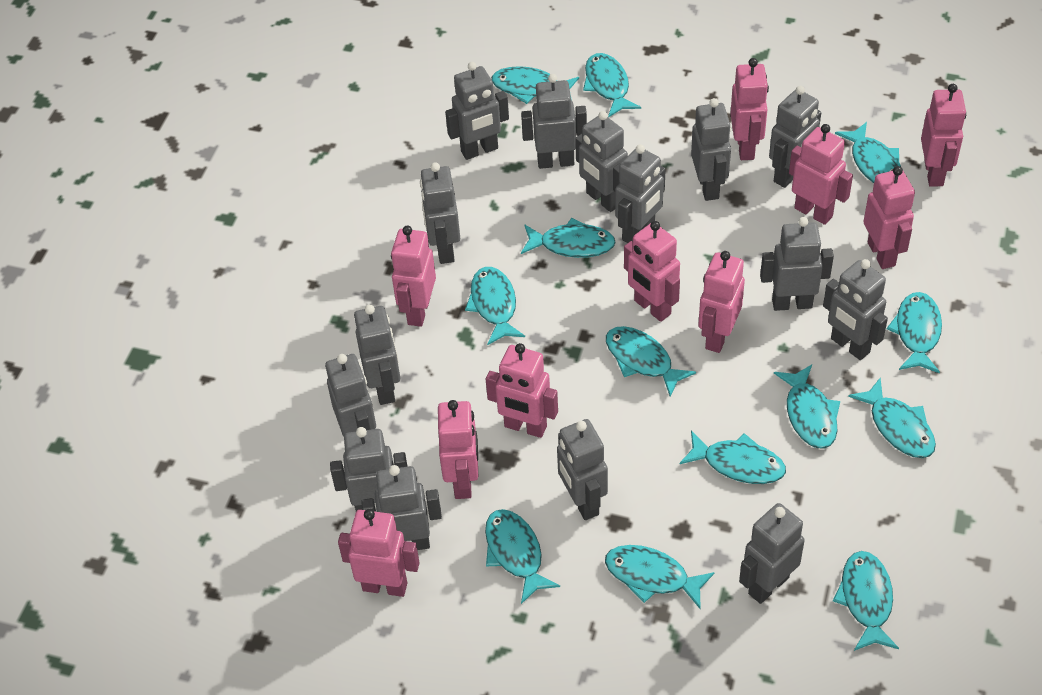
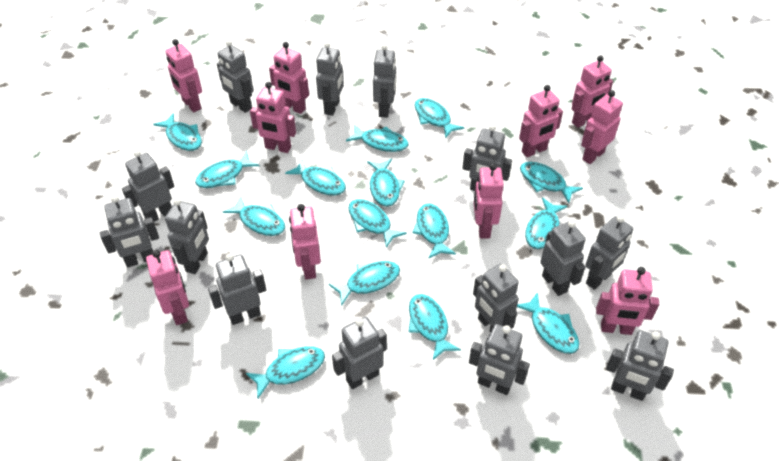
grey robot: [325,354,376,436] [330,427,408,511] [354,304,400,405] [361,465,442,550] [420,162,460,264] [445,62,509,160] [521,74,587,169] [557,419,608,520] [575,111,628,212] [615,144,666,243] [691,98,731,201] [739,503,805,604] [760,217,834,311] [769,86,821,188] [823,259,888,360] = 15 -> [100,195,159,267] [122,150,175,222] [165,198,209,274] [208,254,266,325] [217,40,254,113] [316,42,344,116] [332,317,387,389] [373,44,396,118] [462,124,512,191] [469,324,530,395] [473,264,519,332] [540,220,586,296] [585,215,633,290] [606,330,674,401] = 14
turquoise fish: [465,267,525,345] [485,509,560,604] [491,66,579,104] [521,218,616,258] [583,53,641,117] [605,545,715,609] [606,326,696,397] [680,431,786,484] [774,364,840,448] [833,551,899,651] [835,122,901,183] [848,378,936,458] [887,292,942,373] = 13 -> [153,113,202,151] [195,151,259,188] [223,195,285,236] [246,346,325,399] [285,158,346,196] [329,261,400,306] [346,125,409,152] [348,199,407,248] [367,159,405,207] [409,294,461,360] [412,203,456,258] [415,98,464,138] [517,292,579,354] [520,162,583,203] [525,198,568,249] = 15

